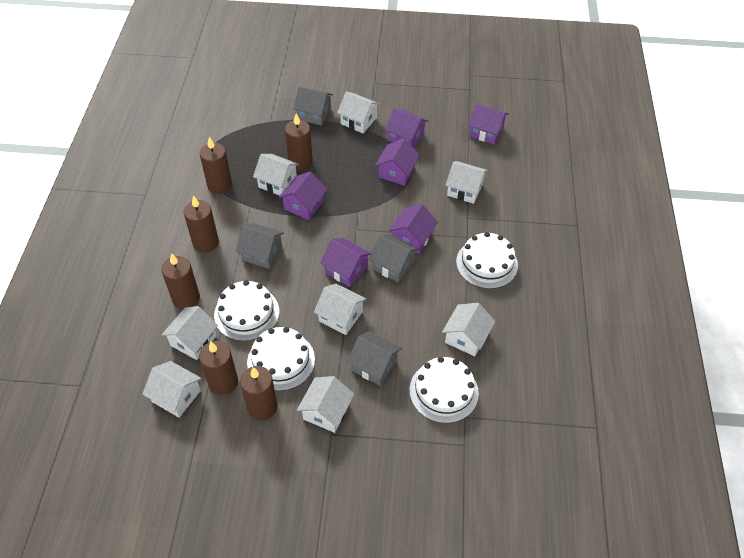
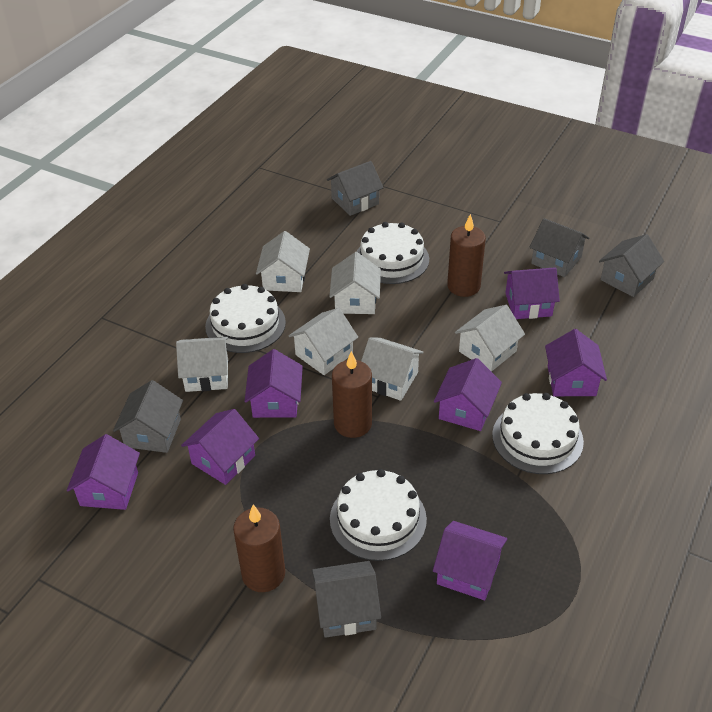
brown candle: [161,253,200,309] [183,195,219,253] [199,341,238,395] [200,137,232,194] [240,366,277,420] [285,113,313,170] = 6 -> [233,505,285,592] [332,351,372,438] [447,214,486,297] = 3
grey house: [236,223,284,269] [293,86,333,126] [347,331,402,386] [369,234,419,283] = 4 -> [113,380,183,453] [312,561,381,638] [327,161,383,216] [529,218,589,277] [599,234,664,297] = 5
purple house: [279,171,327,220] [320,238,371,287] [375,138,420,186] [385,108,428,147] [389,204,438,254] [468,103,509,144] = 6 -> [67,434,140,510] [181,409,259,485] [244,349,303,418] [433,521,508,600] [434,358,502,431] [504,267,560,319] [545,329,607,396] = 7
white house: [143,361,202,418] [162,306,218,360] [253,154,299,196] [297,376,354,433] [314,283,367,335] [337,91,380,133] [442,303,495,356] [446,161,488,204] = 8 -> [176,337,228,392] [256,231,310,292] [289,308,358,375] [329,252,381,314] [361,337,424,401] [455,305,525,372] = 6

